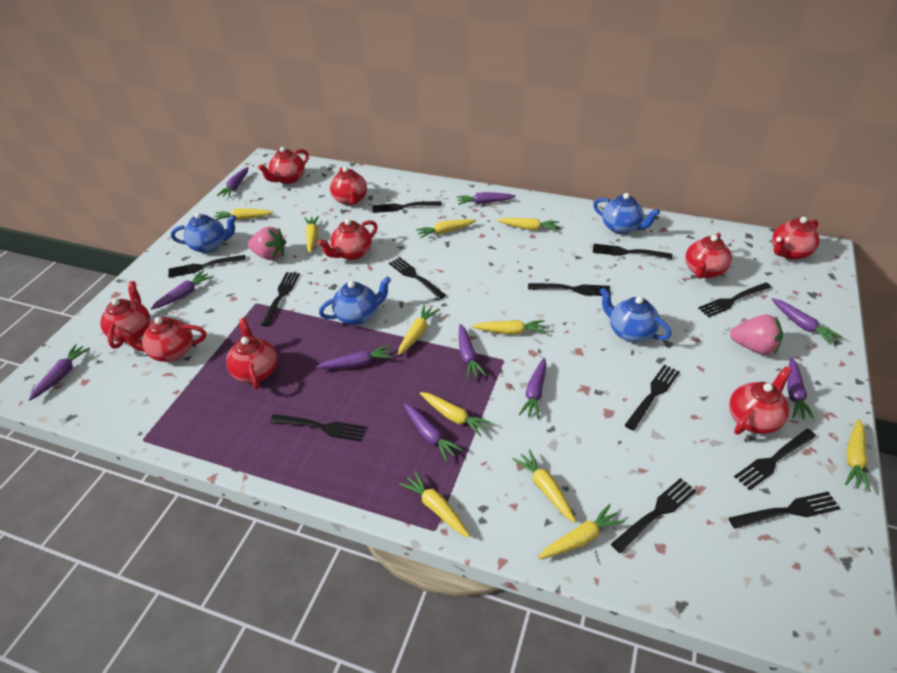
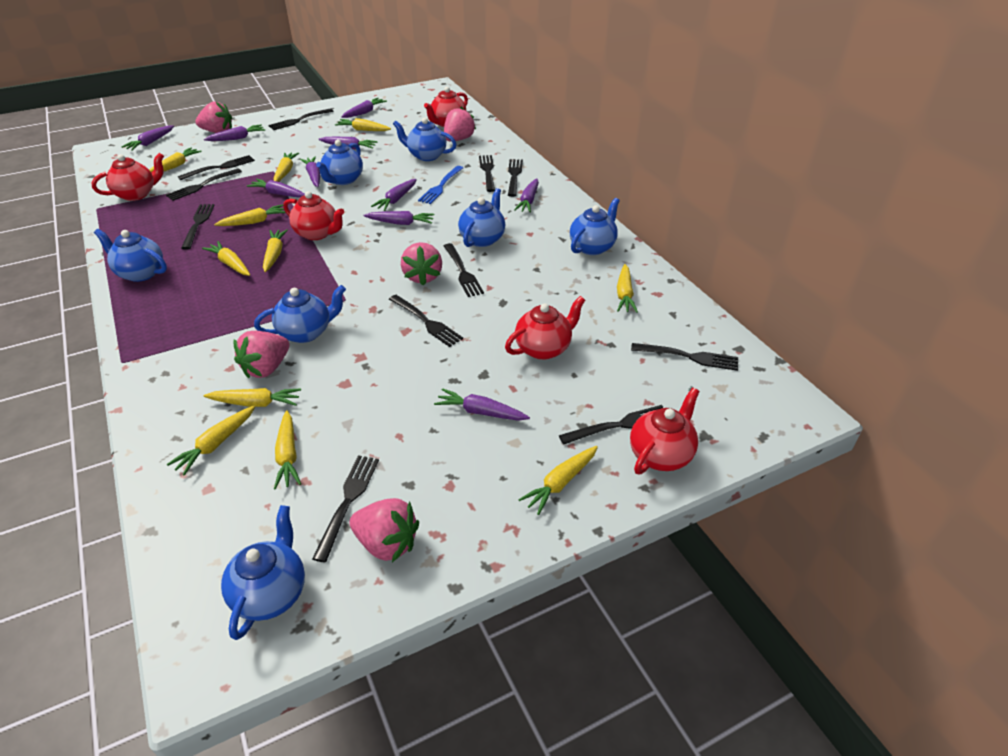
black fork: [168,255,246,278] [261,272,300,326] [270,414,367,441] [372,201,442,213] [389,257,446,299] [528,283,611,296] [593,244,673,259] [611,478,696,553] [624,365,680,431] [698,282,772,317] [729,492,841,529] [734,429,816,490] = 12 -> [166,168,242,201] [178,155,255,180] [181,204,215,250] [268,108,333,130] [312,455,379,562] [389,295,463,347] [444,243,484,297] [479,155,495,192] [508,159,523,197] [559,405,663,445] [631,343,738,371] = 11
blue fork: none = 0 -> [418,166,463,204] = 1
blue teapot: [171,213,236,253] [319,276,391,325] [593,193,660,234] [600,288,671,342] = 4 -> [94,229,167,282] [221,505,305,640] [254,285,346,343] [316,140,363,185] [393,118,457,161] [458,188,505,247] [570,198,620,255] = 7
pink strawberry: [248,227,286,260] [730,314,783,355] = 2 -> [195,102,232,133] [234,331,290,378] [349,498,419,562] [401,242,442,286] [444,107,476,141] = 5
red teapot: [100,281,151,349] [118,317,206,362] [226,318,277,389] [258,147,309,184] [318,219,378,260] [330,167,367,205] [685,233,732,279] [729,366,792,435] [772,217,819,260] = 9 -> [92,153,164,201] [283,191,344,240] [424,87,468,127] [505,296,585,360] [630,388,699,475] = 5

